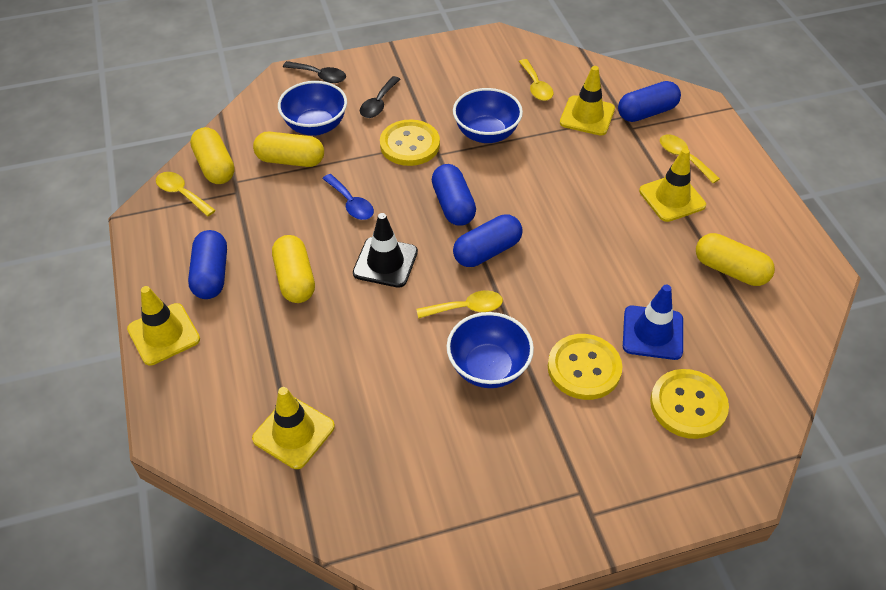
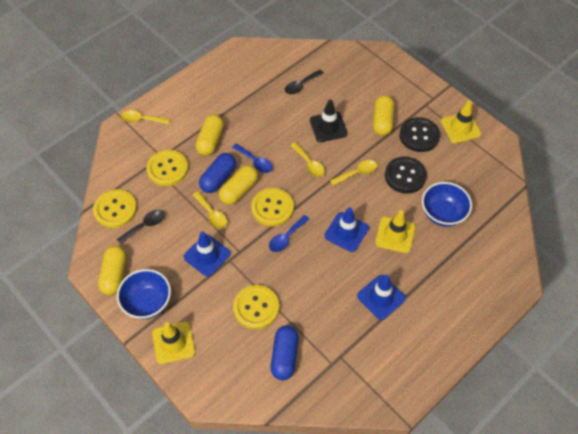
black button: none = 0 -> [385,157,427,194] [399,117,440,152] = 2
blue bowl: [278,81,347,136] [447,312,534,388] [453,88,523,143] = 3 -> [117,269,171,319] [422,182,472,227] = 2
blue capsule: [188,230,227,299] [432,164,476,226] [453,214,523,267] [618,81,681,122] = 4 -> [199,153,236,193] [271,325,299,380] = 2
blue spoon: [322,174,374,220] = 1 -> [232,143,273,173] [269,215,309,252] = 2
blue traffic cone: [623,285,683,360] = 1 -> [184,231,231,277] [324,207,369,252] [357,275,406,320] = 3
yellow button: [380,120,440,166] [548,334,622,400] [650,369,729,439] = 3 -> [93,189,137,228] [146,150,188,186] [233,285,279,330] [251,188,294,227] = 4
yellow traffic cone: [127,286,200,366] [252,387,335,469] [560,66,615,136] [639,148,706,222] = 4 -> [152,321,195,364] [375,210,415,253] [441,100,481,144] = 3

